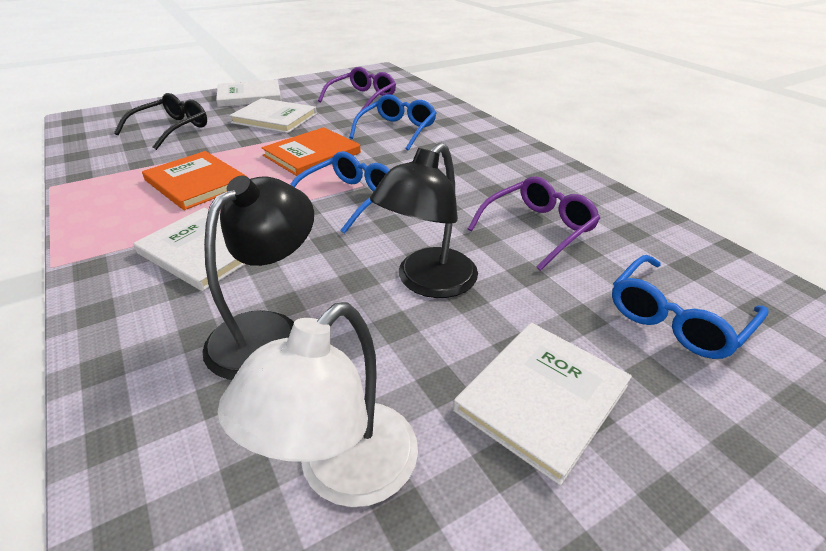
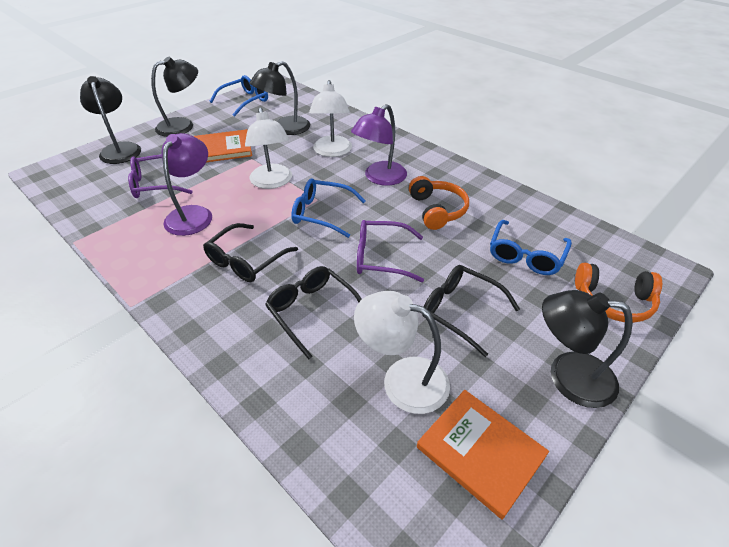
black glasses: [114,93,207,150] = 1 -> [203,223,298,282] [265,266,362,359] [422,265,520,357] = 3
black lamp: [202,176,314,380] [370,143,478,298] = 2 -> [80,76,141,164] [151,57,198,137] [250,61,310,135] [542,290,633,408] = 4
orange headphones: none = 0 -> [409,176,469,230] [575,262,662,323] = 2
purple lamp: none = 0 -> [162,133,212,236] [351,104,407,186] = 2
white book: [133,208,245,291] [216,79,281,107] [229,98,317,133] [453,323,632,486] = 4 -> none = 0
white lamp: [218,302,418,507] = 1 -> [245,107,292,189] [309,80,352,157] [354,291,450,414] = 3

